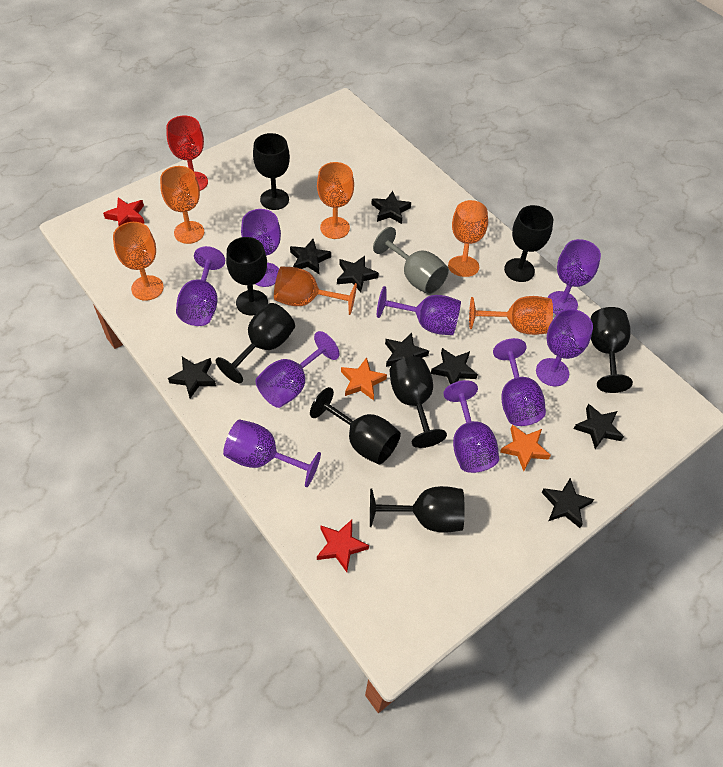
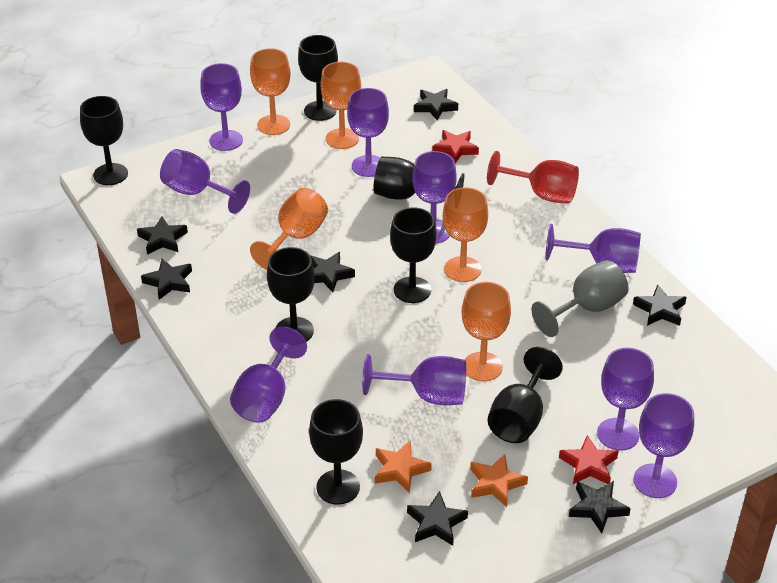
black goblet: [216,303,295,384] [226,237,268,315] [253,133,290,210] [310,387,401,465] [370,486,465,533] [389,356,447,448] [504,205,553,282] [591,307,633,393] = 8 -> [80,96,128,185] [267,247,315,342] [298,35,338,121] [309,399,363,505] [373,157,464,200] [390,207,436,303] [487,347,563,443] = 7
black star: [168,357,216,398] [290,239,331,274] [337,256,379,292] [371,191,411,224] [385,332,429,367] [431,348,478,384] [541,478,594,528] [574,404,624,449] = 8 -> [137,216,188,255] [141,259,192,300] [311,252,355,292] [407,491,468,546] [414,89,458,121] [569,481,631,533] [633,284,687,326] = 7
orange goblet: [113,222,164,301] [160,166,204,244] [274,266,357,315] [317,162,354,239] [448,200,488,277] [469,296,553,335] = 6 -> [250,48,290,135] [250,188,328,270] [320,62,361,149] [443,187,488,282] [462,282,511,381] = 5

